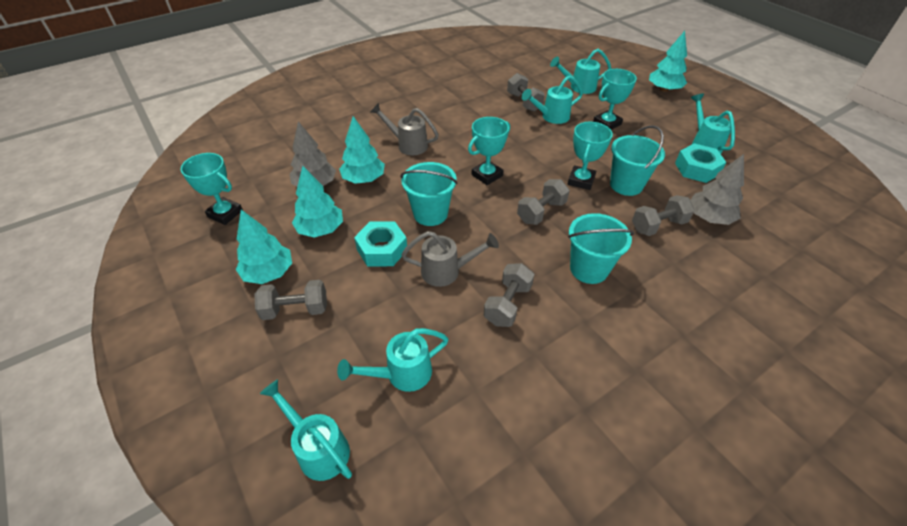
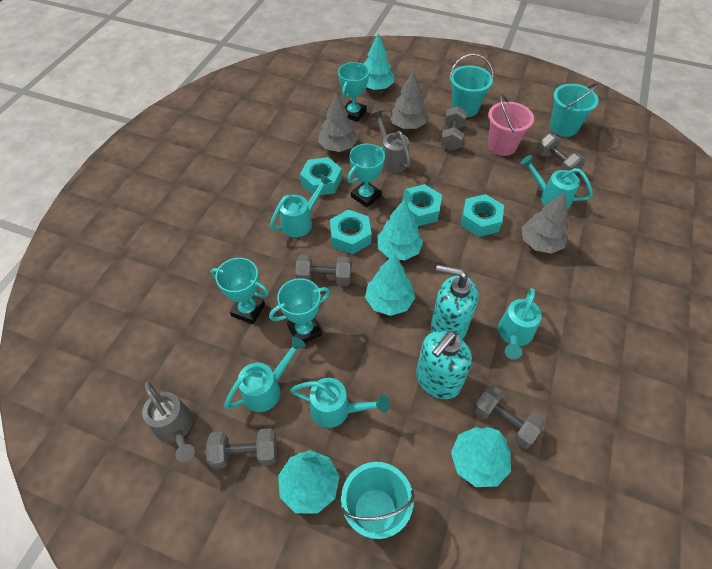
grey tree: [289,121,336,186] [690,154,744,225] = 2 -> [318,92,358,152] [389,71,428,129] [521,192,568,254] = 3
pink bucket: none = 0 -> [488,94,534,156] = 1
turquoise nut: [354,221,407,266] [675,143,726,183] = 2 -> [300,157,342,195] [330,210,371,254] [402,184,442,226] [461,194,504,237] = 4
turquoise soap dispenser: none = 0 -> [416,331,472,399] [431,265,478,340] = 2
turquoise tree: [236,210,292,284] [292,166,343,238] [339,116,385,184] [649,31,687,92] = 4 -> [278,450,340,514] [364,33,394,90] [365,254,415,316] [377,199,423,260] [451,427,511,487] = 5

